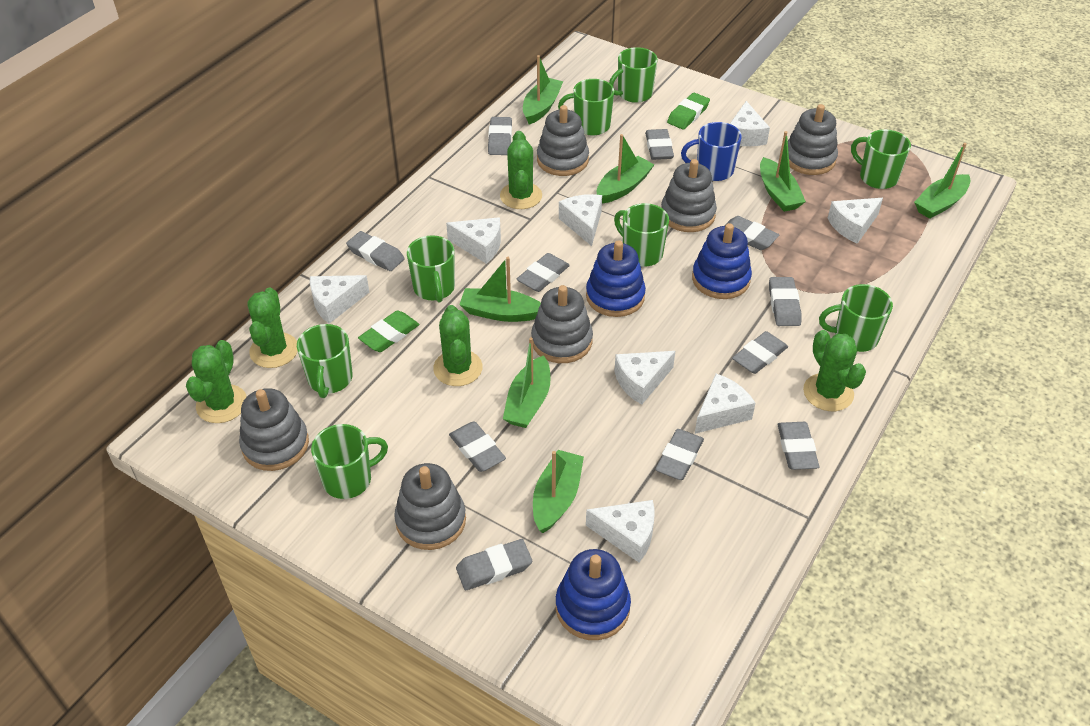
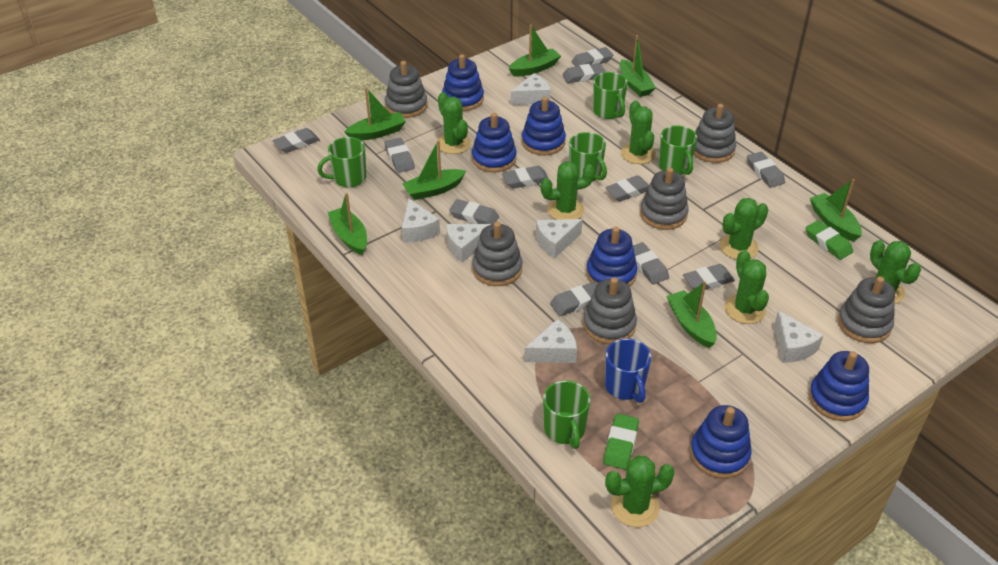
blue stacking toy: [556,549,631,640] [586,240,646,317] [692,223,752,299] = 3 -> [442,54,484,111] [472,113,517,173] [522,97,566,155] [586,227,637,287] [690,405,752,479] [809,351,869,421] = 6
green cactus: [186,340,247,423] [247,288,298,368] [433,305,482,386] [500,131,542,209] [803,330,866,411] = 5 -> [438,92,471,154] [541,162,595,220] [605,456,675,527] [621,100,656,164] [720,198,768,260] [725,250,769,324] [870,240,921,304] = 7
green mug: [297,324,353,398] [311,424,388,499] [407,235,455,302] [558,79,614,136] [609,47,658,103] [614,203,669,267] [819,284,893,352] [851,129,911,189] = 8 -> [317,137,366,188] [543,380,590,449] [569,132,607,181] [593,72,628,119] [659,126,697,175] = 5
white cheese: [310,275,369,324] [446,217,501,264] [559,194,602,246] [586,500,655,562] [614,351,675,405] [695,374,756,434] [730,101,770,146] [828,198,883,244] = 8 -> [402,198,440,242] [446,224,491,263] [511,73,551,105] [524,319,577,363] [536,219,583,258] [774,311,823,363] = 6

